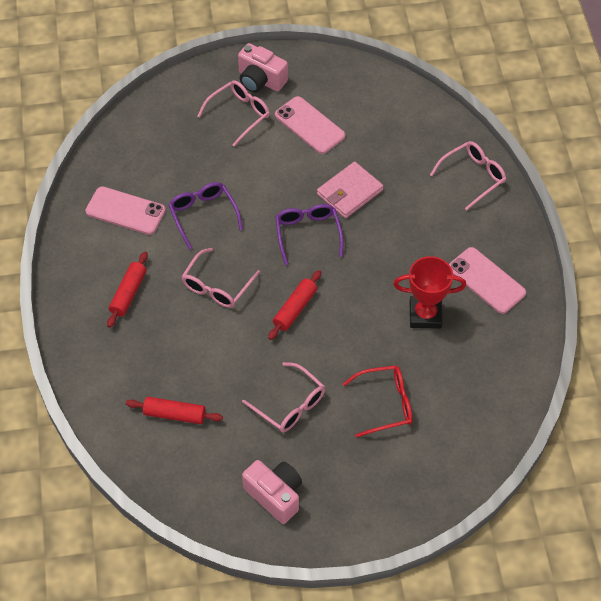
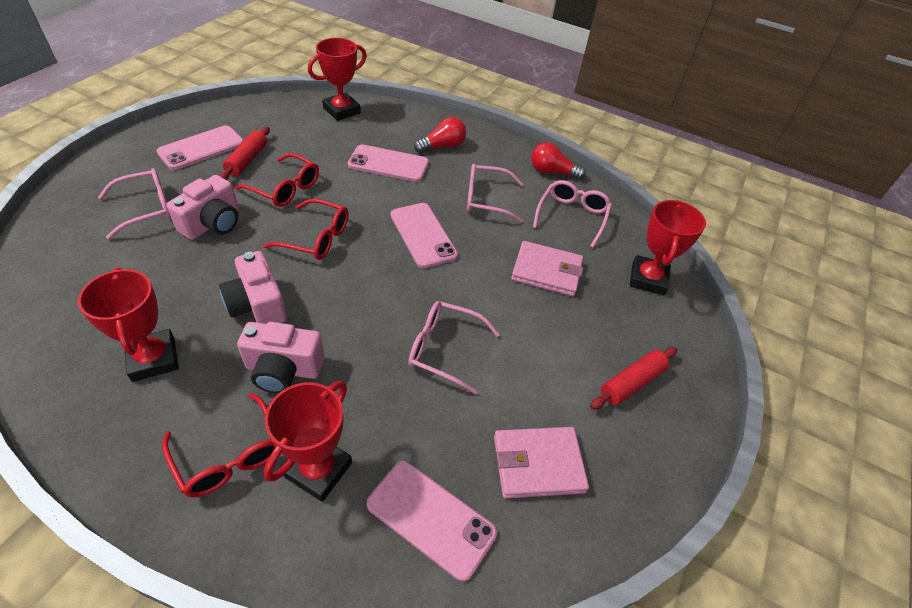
pink camera: [238,43,288,93] [242,460,302,524] = 2 -> [166,175,239,240] [219,251,287,324] [237,322,325,394] = 3
pink phone: [85,186,166,235] [275,96,346,154] [449,247,526,314] = 3 -> [157,125,244,170] [348,145,429,182] [367,461,497,582] [390,203,458,268] = 4
pink wallet: [317,162,384,218] = 1 -> [494,427,589,498] [511,241,583,296] = 2
purple glasses: [169,182,243,249] [275,204,343,265] = 2 -> none = 0
red glasses: [343,365,413,437] = 1 -> [162,393,275,497] [235,153,319,207] [263,198,349,260] = 3
red light bulb: none = 0 -> [414,117,466,153] [531,142,586,179] = 2
red rolling pin: [107,252,148,328] [126,397,223,424] [268,270,321,340] = 3 -> [220,127,270,180] [590,347,677,410] = 2
red trophy: [393,256,466,329] = 1 -> [78,267,179,382] [264,381,352,502] [308,38,367,121] [630,200,706,296] = 4

